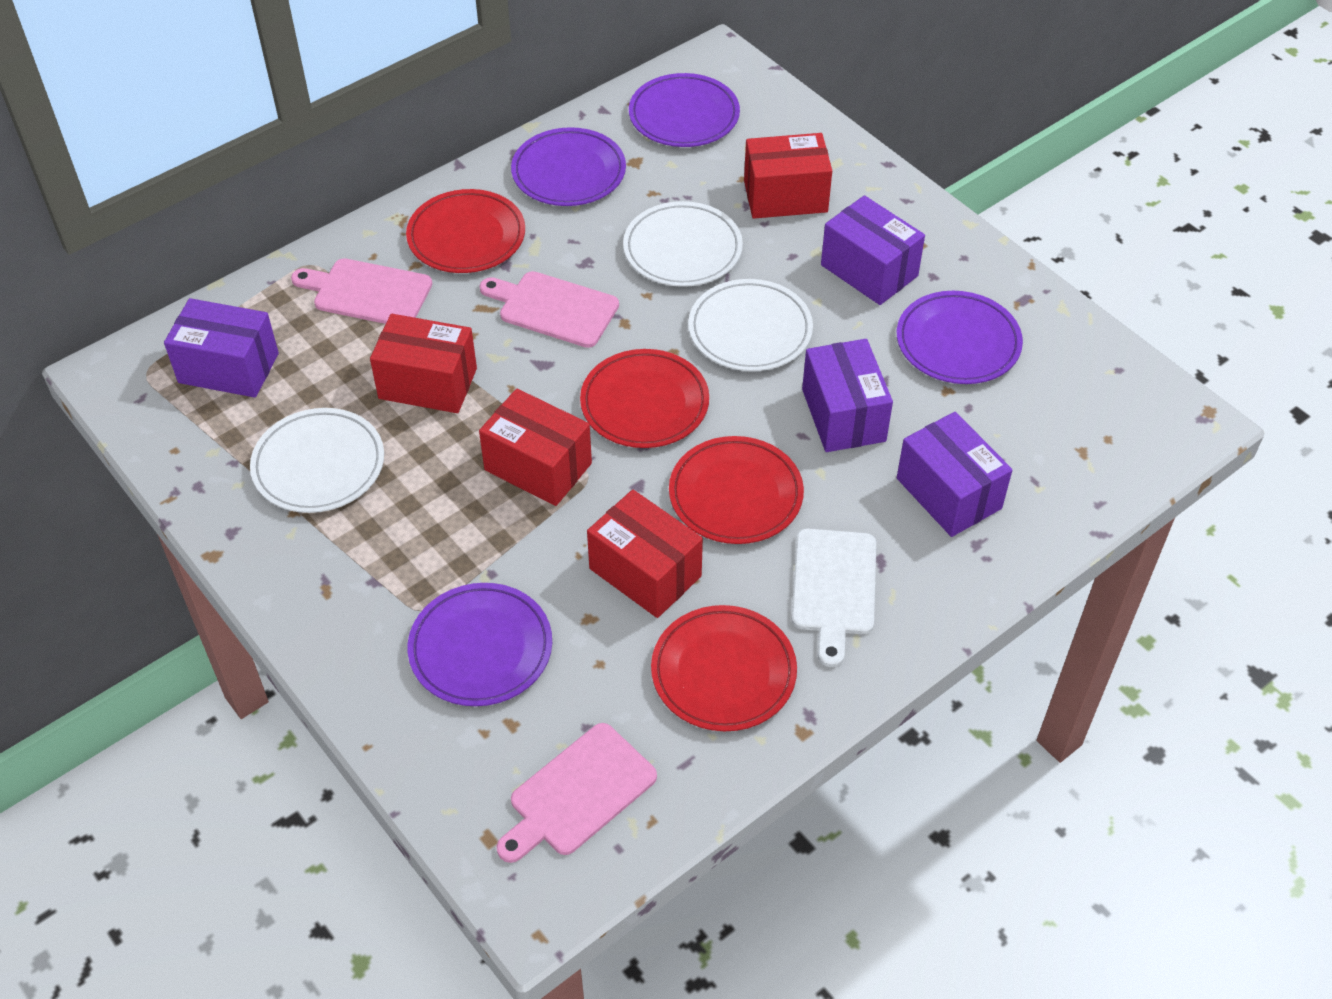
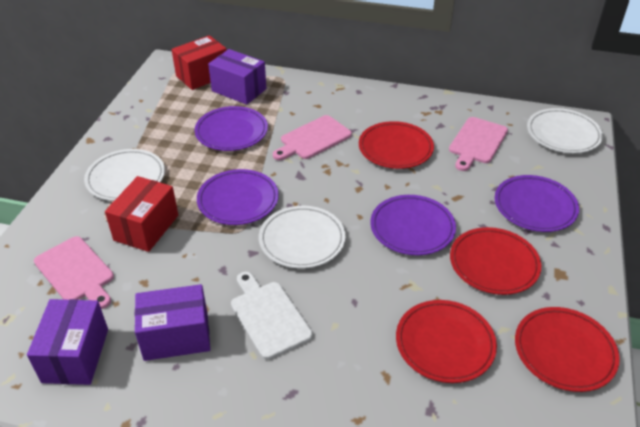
purple box: [164,298,279,398] [802,339,893,452] [821,195,925,305] [897,412,1012,537] = 4 -> [27,299,108,385] [135,284,210,361] [208,49,266,105] = 3
red box: [370,314,477,413] [479,389,592,506] [587,490,703,618] [744,133,832,219] = 4 -> [105,176,178,252] [172,35,227,90] = 2

